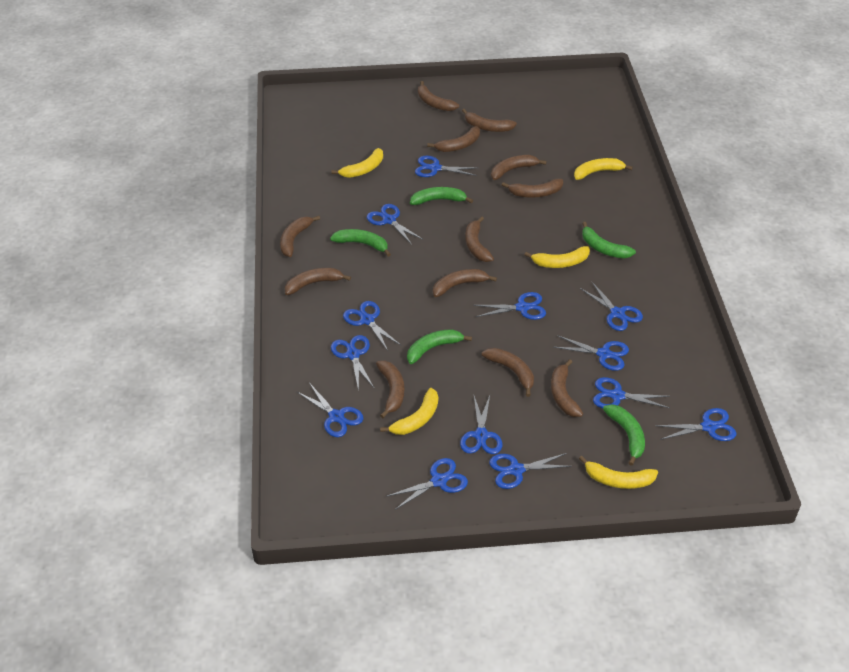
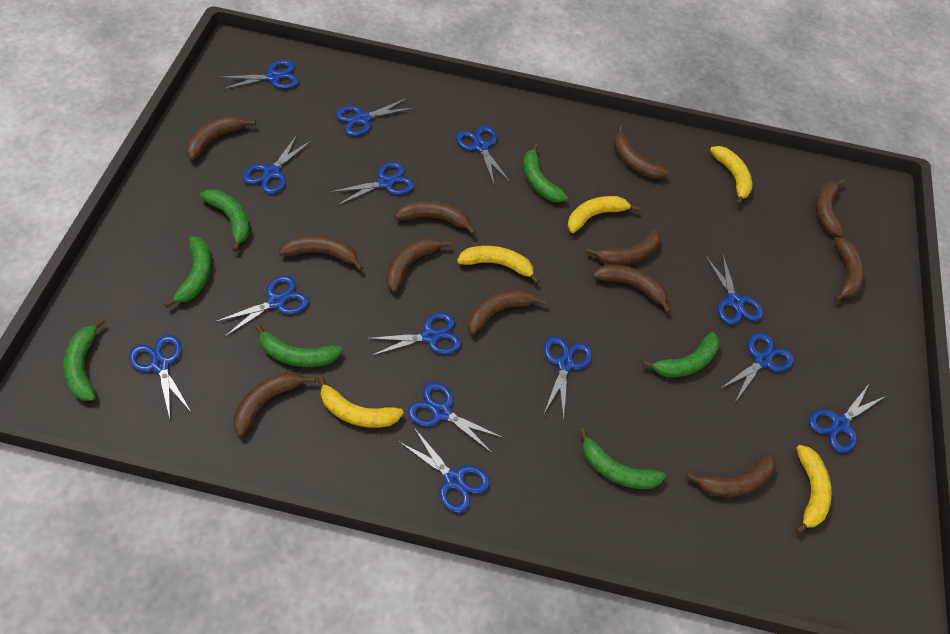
blue scissors: [296,384,363,437] [331,335,375,392] [343,301,401,351] [367,204,422,245] [386,458,468,510] [415,156,478,177] [460,396,502,454] [474,292,546,320] [489,453,572,489] [554,335,629,371] [580,282,643,331] [593,377,670,408] [655,408,737,441] = 13 -> [129,335,191,419] [215,275,309,337] [219,60,299,90] [243,135,312,194] [330,162,414,206] [336,98,414,136] [367,312,461,356] [398,428,490,513] [408,382,503,453] [456,126,510,186] [544,336,592,420] [706,253,763,325] [720,333,794,401] [809,383,886,453] = 14
green banana: [330,229,391,257] [407,329,472,364] [410,187,473,205] [582,222,636,258] [603,404,645,466] = 5 -> [63,318,105,401] [164,236,211,308] [200,189,249,252] [255,324,342,367] [523,143,568,203] [579,428,666,489] [642,332,719,377] = 7

